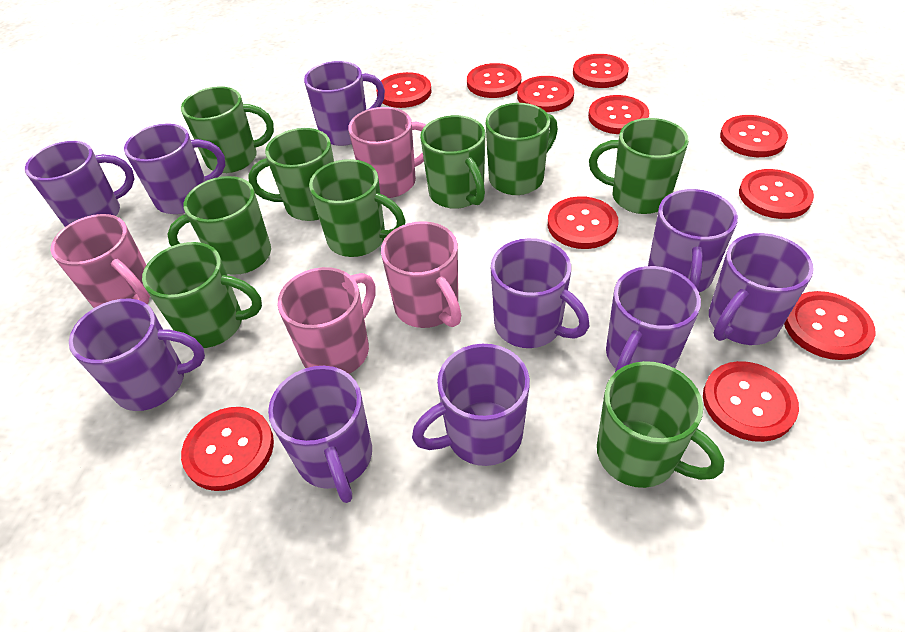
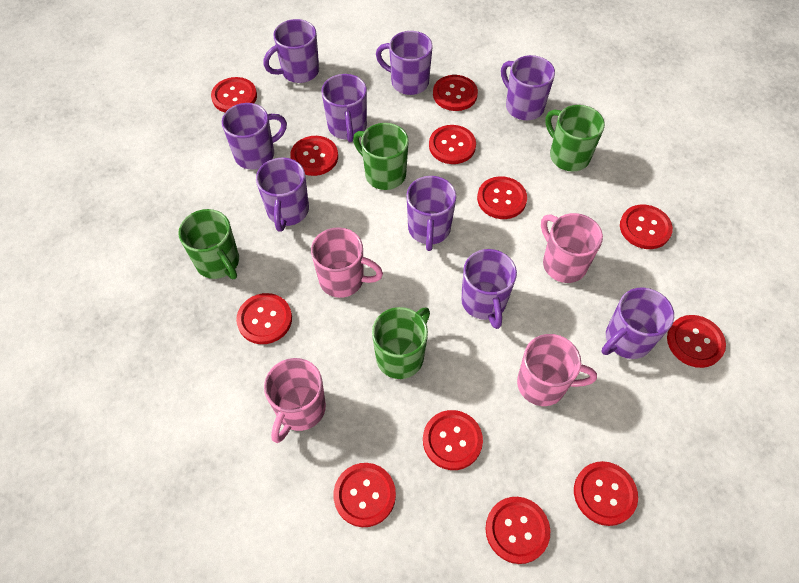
green mug: [142,242,262,348] [167,176,271,275] [181,86,274,173] [248,128,334,221] [309,159,406,257] [420,115,486,209] [486,103,558,195] [589,118,689,214] [597,361,724,488] = 9 -> [178,209,239,279] [353,123,409,190] [372,307,430,379] [545,105,605,171] = 4
purple mug: [25,141,135,227] [69,298,205,411] [124,123,226,214] [268,366,372,503] [304,61,385,146] [412,344,530,466] [491,238,589,348] [606,266,701,372] [648,189,738,292] [709,233,814,345] = 10 -> [222,103,287,169] [256,158,309,232] [263,19,319,83] [322,74,367,142] [376,31,433,95] [406,176,457,251] [461,249,517,329] [501,55,555,120] [602,287,674,359] = 9
red button: [181,407,274,491] [376,72,431,108] [467,63,521,98] [517,76,574,112] [548,196,619,249] [573,54,629,88] [588,95,649,134] [703,361,799,442] [720,115,788,157] [739,169,814,219] [784,291,875,360] = 11 -> [211,77,257,112] [236,293,292,344] [290,136,338,176] [333,463,396,527] [423,410,483,470] [429,125,476,164] [433,75,478,111] [477,176,527,219] [485,497,550,564] [574,461,638,526] [620,205,673,249] [667,315,726,368] = 12

